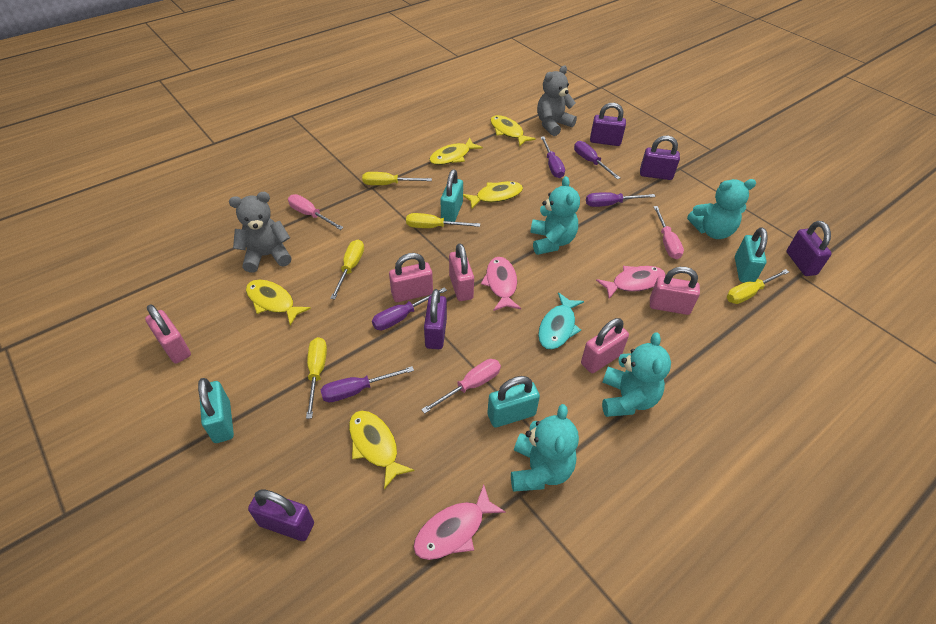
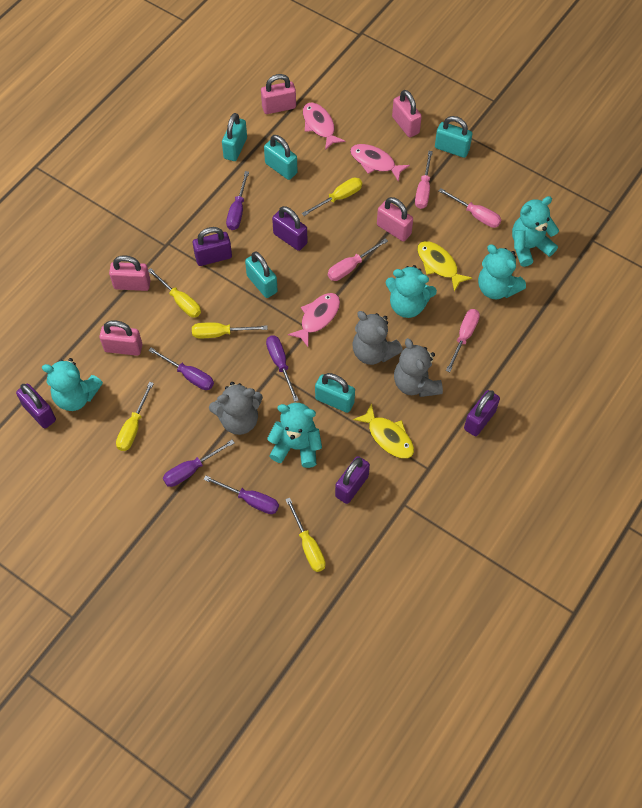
grey teddy bear: [229,192,292,273] [537,66,577,136] = 2 -> [209,382,263,435] [352,311,403,365] [394,338,443,397] = 3
pink screwdriver: [288,194,344,230] [421,359,501,414] [653,206,684,259] = 3 -> [328,238,388,281] [415,151,433,209] [438,188,501,228] [446,309,480,372] = 4
turquoise fish: [538,292,584,350] = 1 -> none = 0
turquoise padlock: [198,378,234,443] [440,169,463,222] [487,376,540,428] [735,227,768,283] = 4 -> [222,113,247,161] [245,251,278,298] [264,135,298,180] [315,373,355,413] [435,116,472,158] = 5
turquoise teddy bear: [511,404,579,492] [530,176,580,255] [602,332,671,417] [687,179,756,239] = 4 -> [42,358,103,411] [267,403,322,468] [385,265,437,318] [478,244,526,299] [512,196,559,267] = 5
yellow fish: [246,280,311,326] [349,411,415,489] [429,137,483,165] [463,181,523,209] [490,115,536,146] = 5 -> [353,403,414,459] [417,241,472,292] = 2

